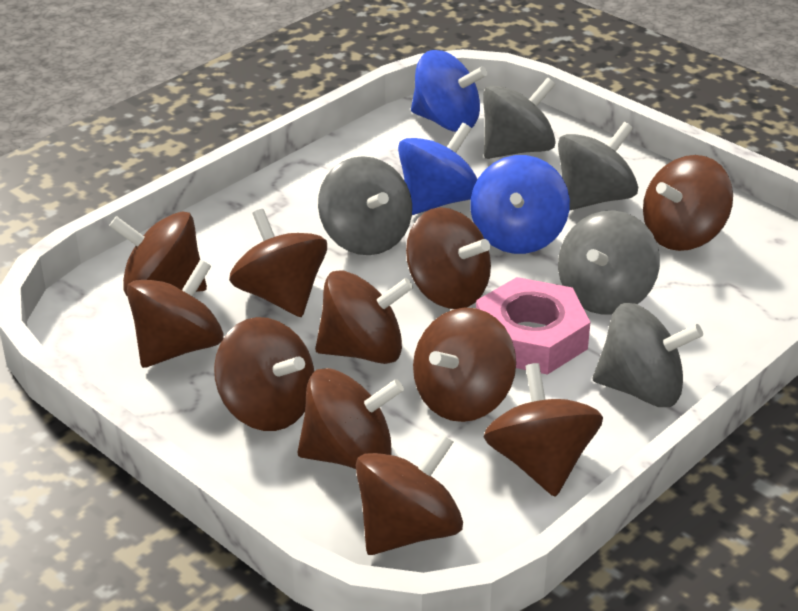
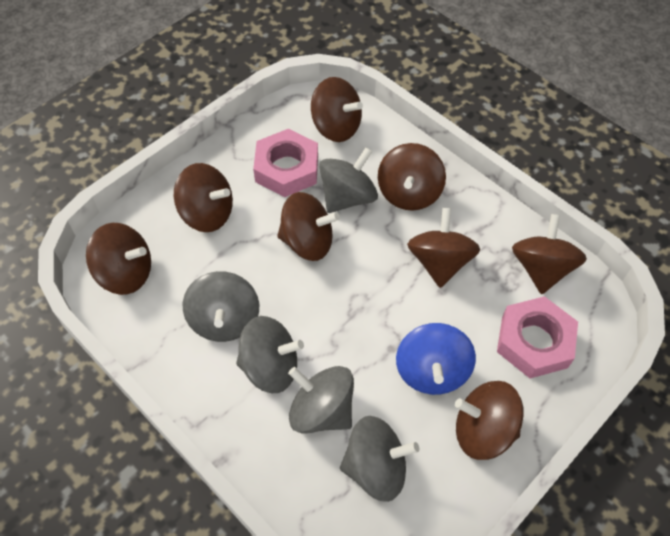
blue spinning top: [398,123,477,215] [411,50,487,132] [470,155,570,254] = 3 -> [396,323,476,395] = 1
brown spinning top: [109,212,207,296] [127,259,224,368] [214,317,314,431] [229,209,327,317] [297,368,404,469] [315,270,413,364] [356,434,463,555] [406,207,491,309] [413,308,516,422] [484,363,603,497] [643,155,733,251] = 11 -> [86,223,151,295] [174,163,233,232] [277,192,340,261] [311,77,363,142] [378,143,446,211] [407,208,480,288] [455,381,524,460] [512,214,587,294] = 8
pink nut: [476,277,591,375] = 1 -> [253,129,318,197] [497,296,578,378] = 2

